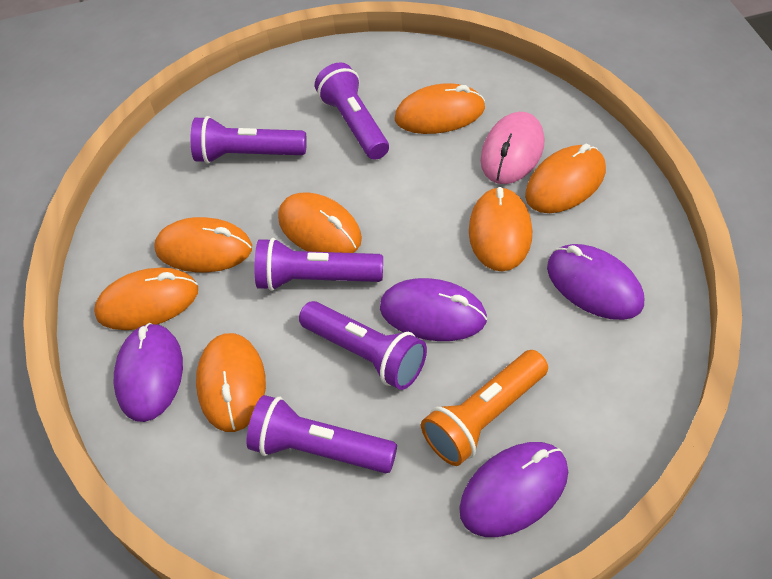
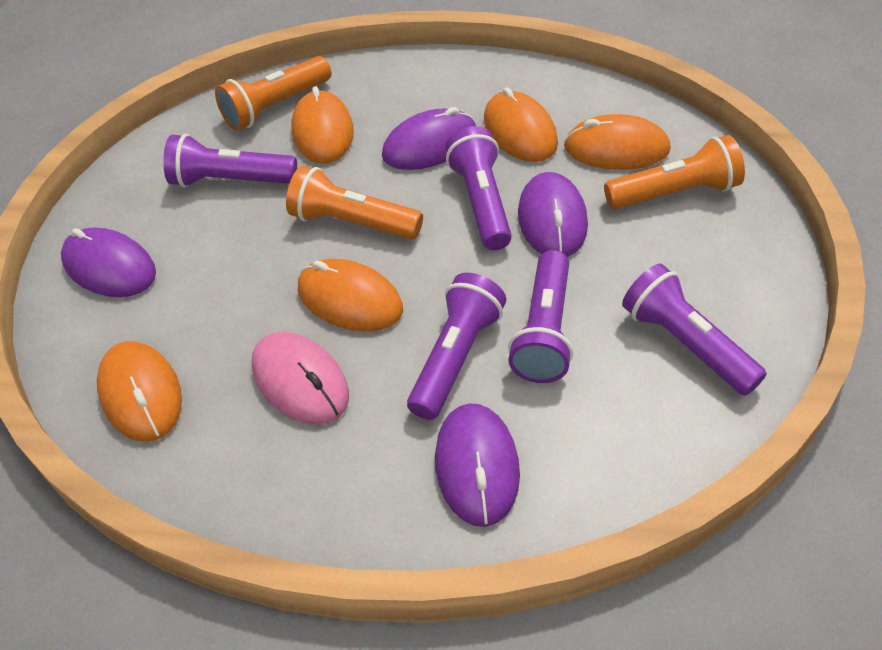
orange flashlight: [421,350,548,466] = 1 -> [215,56,332,131] [286,165,423,240] [604,135,745,209] = 3
orange mouse: [94,268,198,330] [154,217,252,272] [196,333,266,432] [278,192,362,253] [395,83,485,134] [469,187,532,271] [525,144,606,213] = 7 -> [97,341,182,442] [292,87,354,164] [298,259,403,332] [484,87,558,162] [564,114,671,170] = 5

